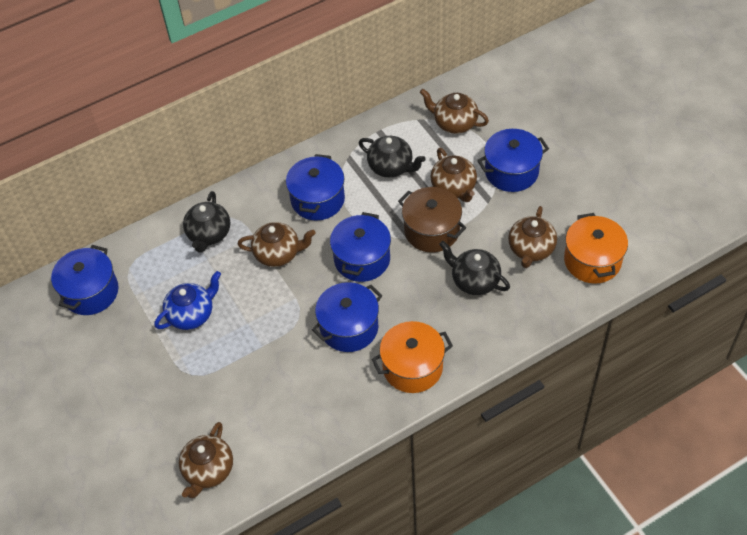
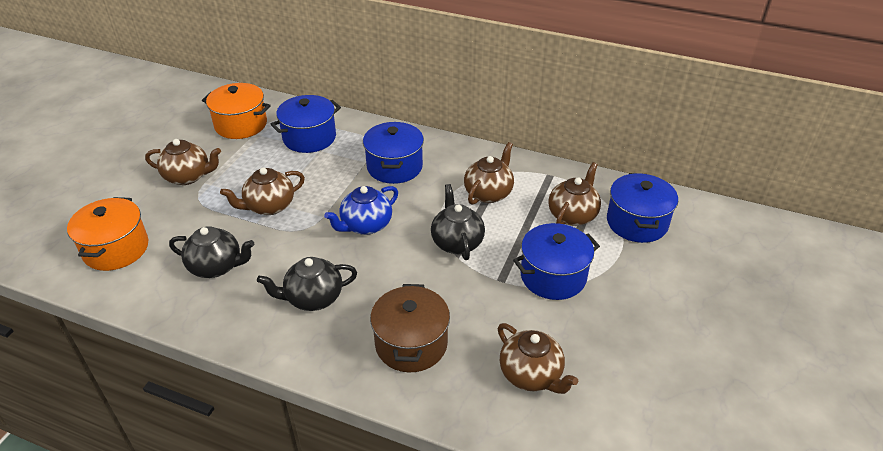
blue pot: [51,245,118,315] [286,154,345,220] [312,282,383,352] [330,212,391,282] [477,129,549,192] = 5 -> [270,95,341,153] [363,122,424,184] [513,223,600,300] [607,173,678,243] = 4

